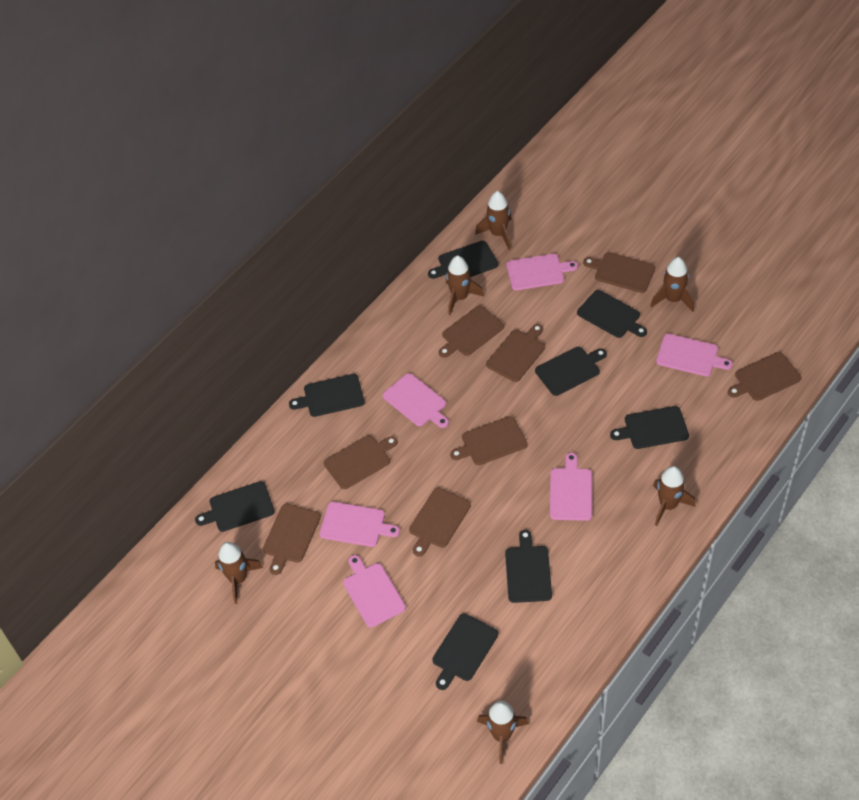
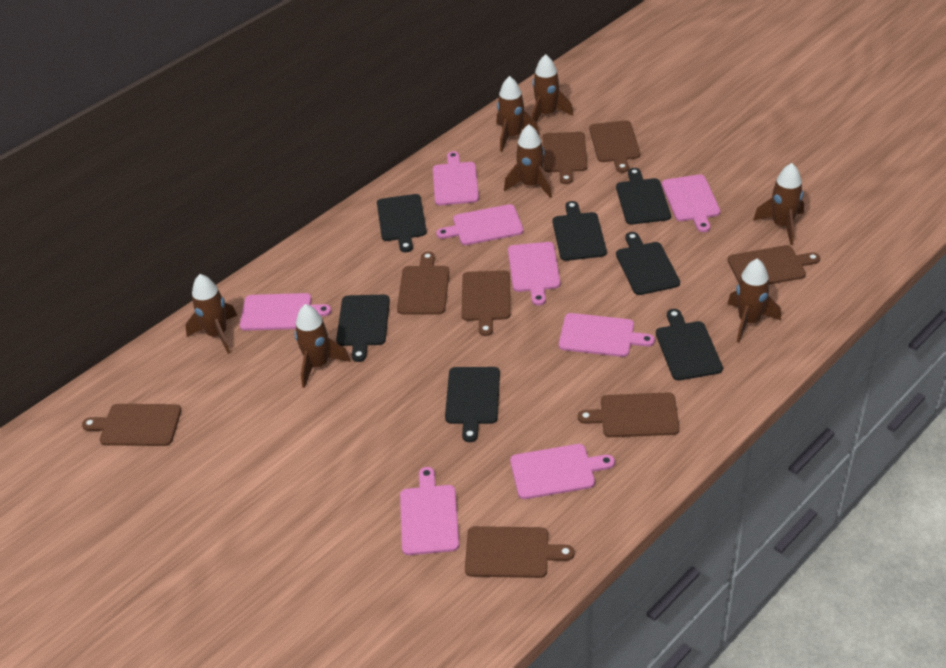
black cutting board: [195,481,275,532] [289,374,365,417] [428,241,498,279] [432,613,498,690] [505,530,552,603] [535,346,607,396] [577,290,647,338] [610,406,689,449] = 8 -> [336,295,390,362] [377,194,427,252] [445,367,500,442] [552,201,607,261] [616,168,671,224] [616,232,680,295] [656,309,723,380] = 7
brown rocket: [215,542,263,604] [446,256,484,315] [475,191,512,250] [477,701,529,764] [650,257,694,312] [653,466,696,526] = 6 -> [185,274,237,354] [295,304,350,388] [496,76,539,152] [504,124,552,198] [531,54,573,122] [728,258,781,342] [753,163,804,245] = 7
pink cutting board: [319,502,400,547] [343,555,406,628] [383,373,449,428] [506,254,578,290] [550,453,592,521] [656,334,733,376] = 6 -> [240,293,331,331] [400,467,459,555] [433,151,479,206] [436,204,523,245] [508,242,560,306] [510,444,615,499] [559,313,655,357] [662,174,720,232] = 8

